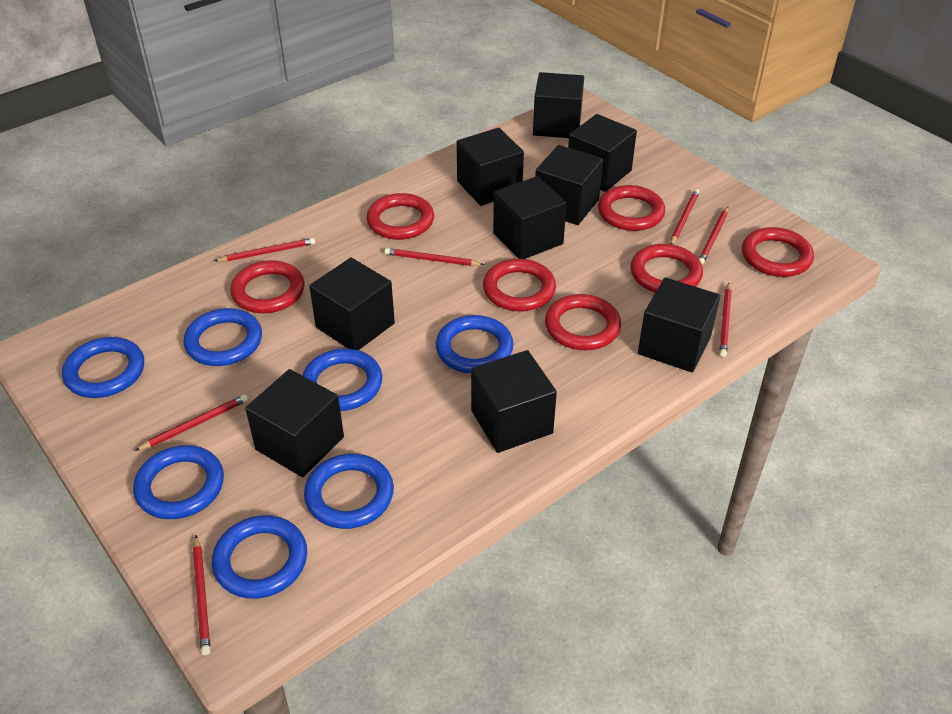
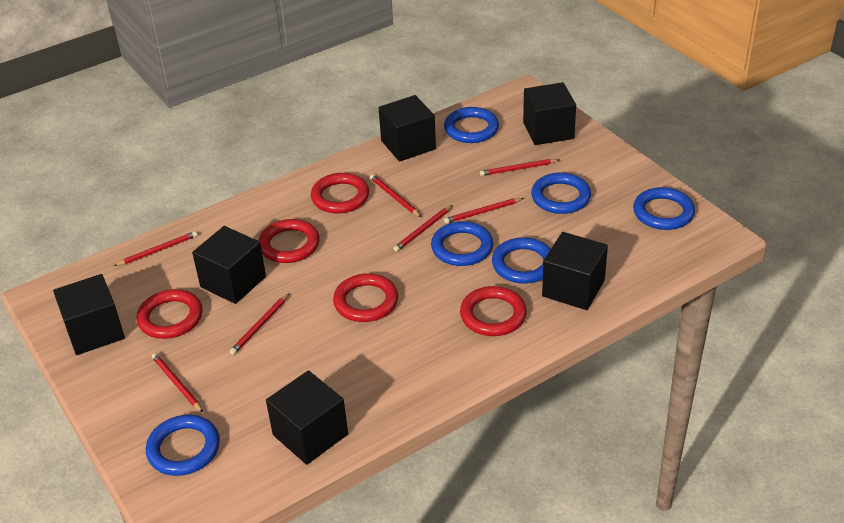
black cube: [245,369,344,477] [309,257,395,350] [457,128,524,206] [471,350,557,453] [493,176,567,259] [533,72,584,138] [535,145,603,225] [568,114,637,192] [638,277,720,373] = 9 -> [53,274,125,355] [192,226,266,304] [266,370,348,465] [379,95,436,162] [523,82,576,145] [542,232,608,310] = 6
blue ring: [62,337,144,398] [133,445,224,519] [183,308,262,366] [212,515,307,599] [302,349,382,411] [304,454,394,529] [436,315,514,374] = 7 -> [146,415,220,476] [431,221,493,266] [444,107,499,143] [492,237,551,284] [531,173,591,214] [633,187,695,230] = 6
red ring: [230,260,305,313] [366,193,434,240] [483,259,556,311] [545,294,621,350] [598,185,665,231] [630,244,703,293] [742,227,814,277] = 7 -> [136,289,203,339] [258,219,320,263] [311,173,369,213] [333,273,398,322] [460,286,527,336] = 5

